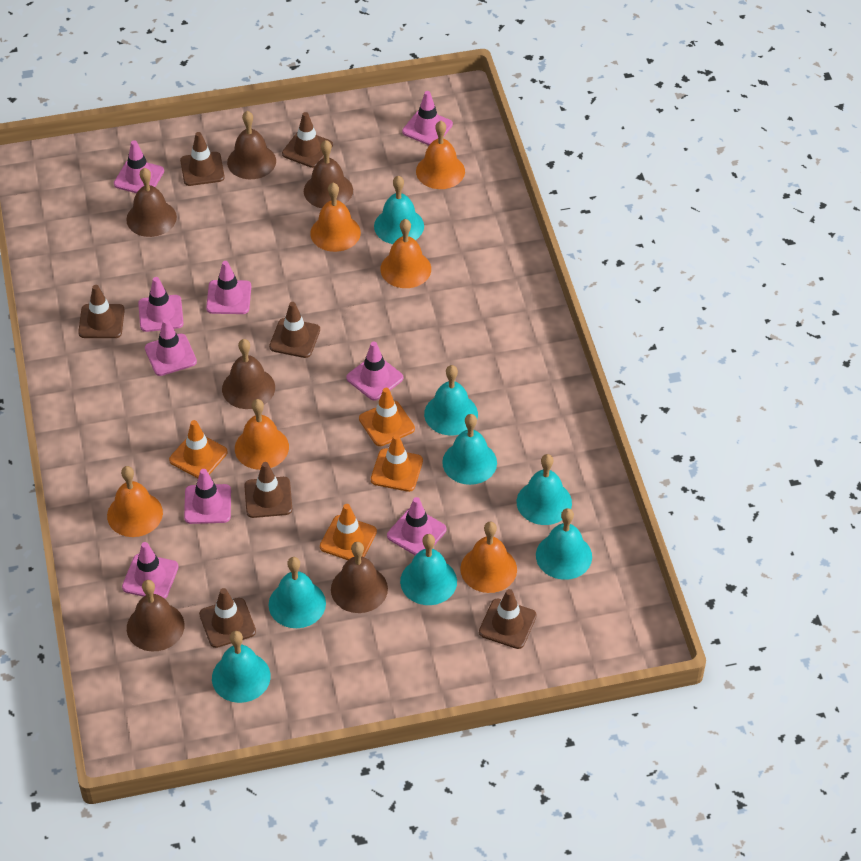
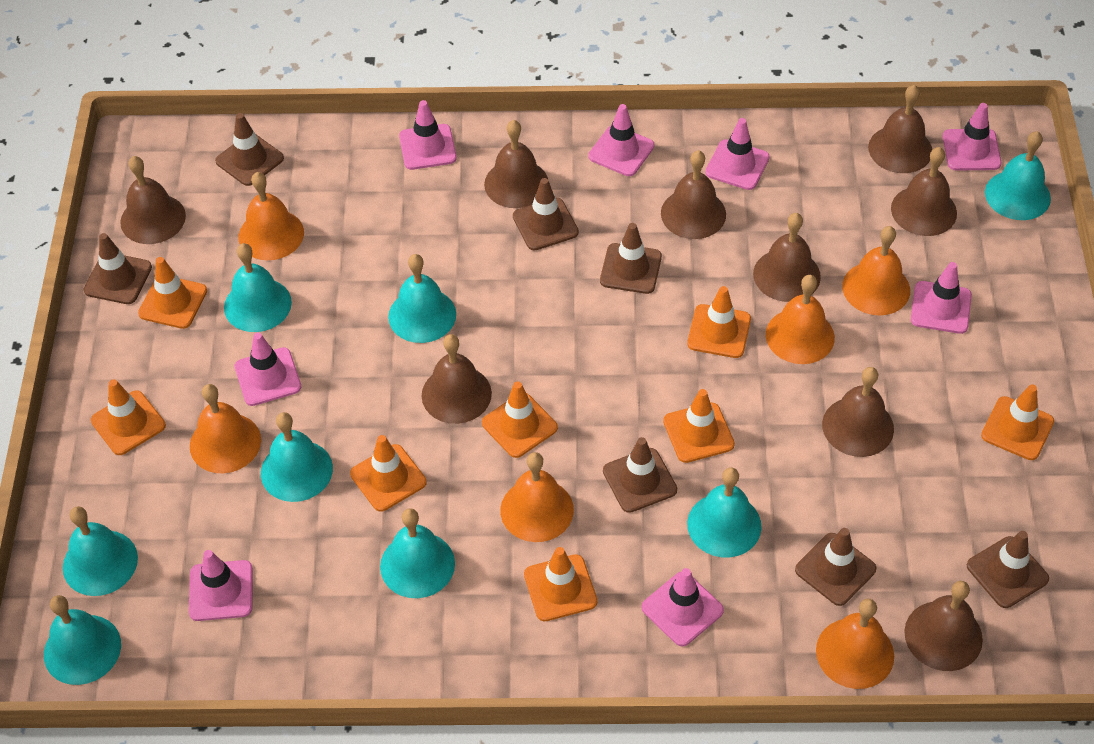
brown bell: [126,168,177,237] [127,580,184,651] [222,339,275,409] [227,111,276,179] [304,140,353,208] [331,542,388,613] = 6 -> [120,156,186,244] [421,334,492,424] [484,120,548,208] [661,150,726,239] [753,213,821,302] [822,367,894,457] [868,85,932,173] [891,147,957,236] [904,581,983,671] = 9
orange traffic cone: [169,420,228,478] [320,504,377,560] [359,388,415,446] [371,434,423,492] = 4 -> [91,379,166,455] [138,257,207,329] [350,435,427,512] [482,382,558,458] [524,547,597,621] [663,389,735,463] [687,286,751,358] [981,385,1054,460] = 8
pink traffic cone: [114,140,164,193] [122,542,179,599] [138,277,184,332] [145,319,197,376] [184,469,231,524] [206,261,251,314] [346,342,403,401] [387,497,446,555] [402,91,453,145] = 9 -> [189,550,253,621] [235,333,301,406] [399,100,457,170] [588,104,654,176] [641,568,724,646] [705,118,770,190] [911,262,972,334] [943,103,1002,171] = 8

